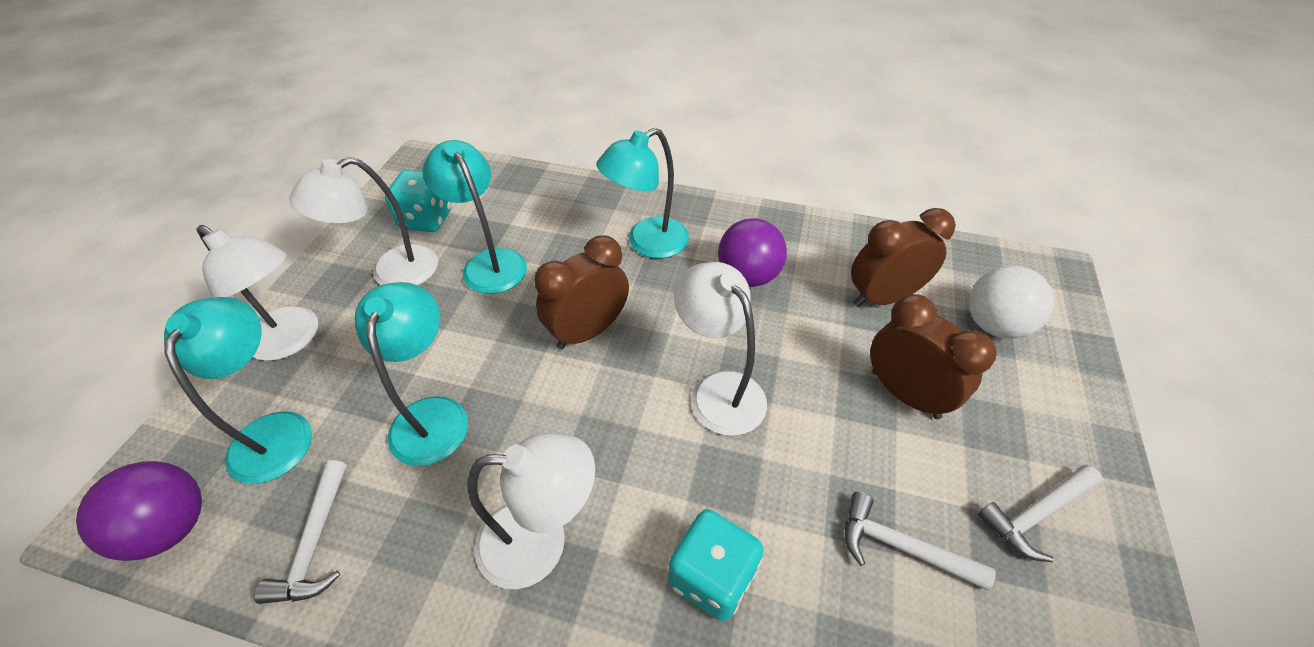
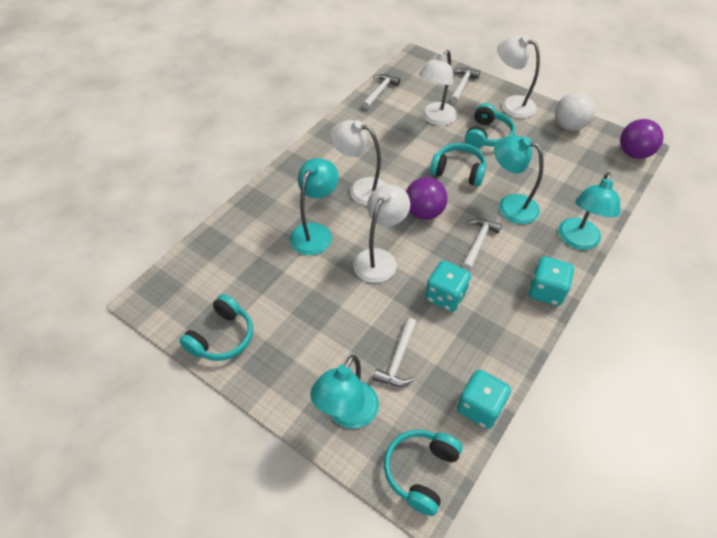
brown clock: [534,235,629,349] [851,208,956,307] [870,294,996,419] = 3 -> none = 0
turquoise dice: [385,170,452,232] [668,509,764,621] = 2 -> [425,260,471,312] [457,370,511,429] [528,256,574,306] = 3
turquoise headphones: none = 0 -> [179,294,253,361] [384,429,462,516] [430,143,486,186] [465,103,515,149] = 4
white hammer: [254,460,347,604] [845,492,996,590] [977,465,1102,562] = 3 -> [362,74,400,109] [373,318,417,386] [450,68,480,104] [462,218,502,271] = 4

